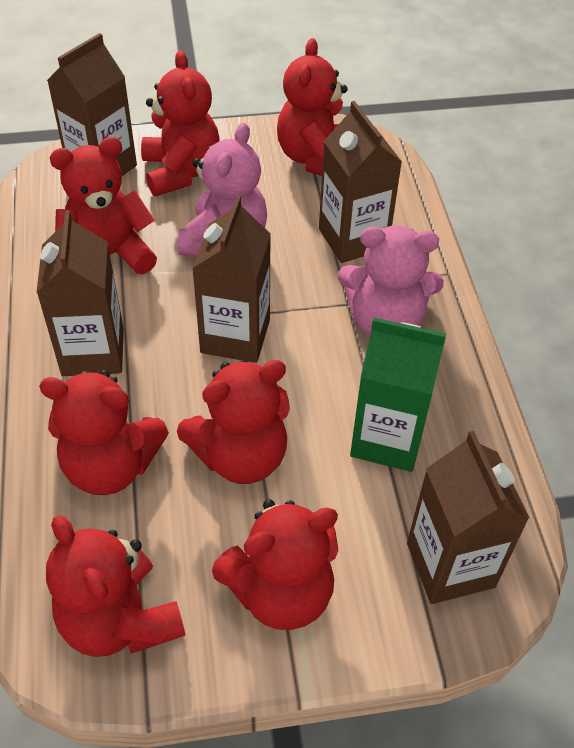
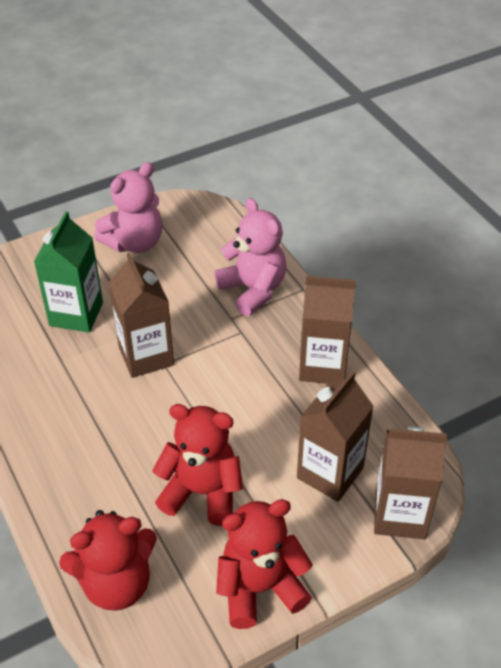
brown carton: [36,210,124,376] [47,33,137,176] [192,196,271,363] [319,101,402,263] [407,431,529,604] = 5 -> [109,253,174,378] [297,371,374,502] [299,276,356,384] [374,427,448,539] = 4
red teddy bear: [39,370,169,495] [46,515,185,657] [49,137,157,274] [141,50,220,196] [177,360,290,484] [212,499,339,630] [277,38,348,176] = 7 -> [59,510,157,611] [152,404,243,526] [216,499,313,629] = 3

